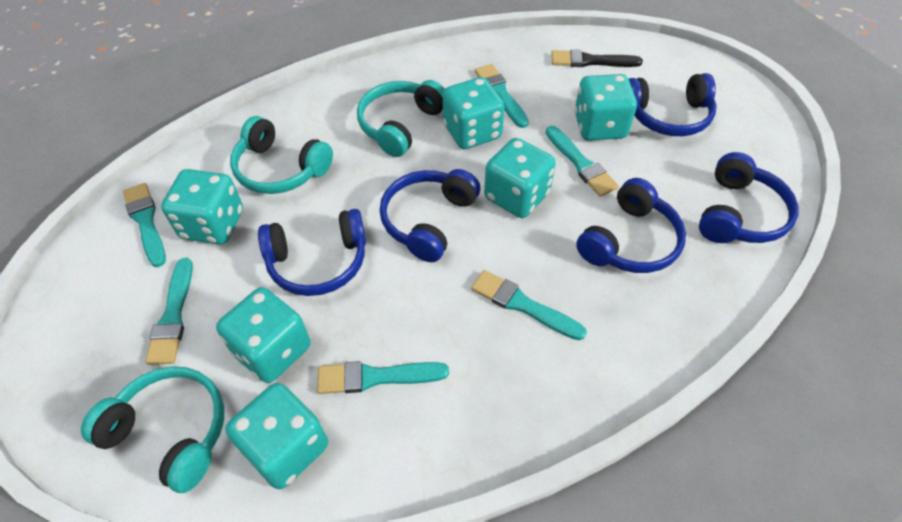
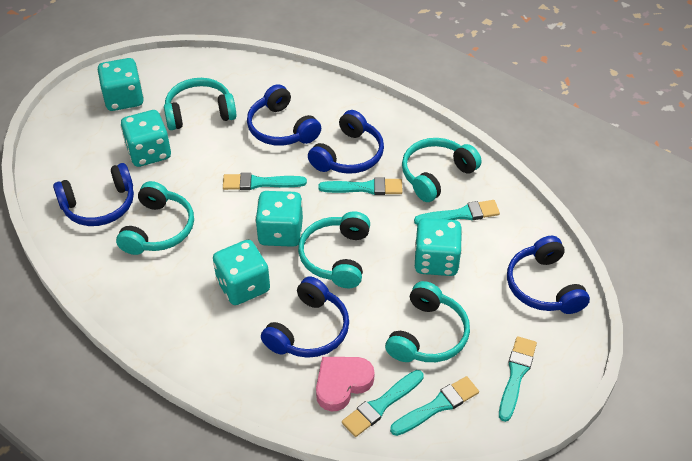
black brush: [551,49,643,67] = 1 -> none = 0
pink heart: none = 0 -> [316,357,375,412] = 1
turquoise dice: [161,169,243,245] [216,287,310,383] [225,383,328,489] [443,77,505,149] [484,138,556,218] [574,74,637,141] = 6 -> [98,58,144,111] [121,110,171,167] [213,240,270,305] [255,191,303,247] [415,218,462,276] = 5
turquoise headphones: [81,366,224,493] [230,116,333,194] [357,80,445,157] = 3 -> [116,181,194,255] [164,78,237,130] [298,211,370,288] [385,281,470,362] [402,138,481,202] = 5

